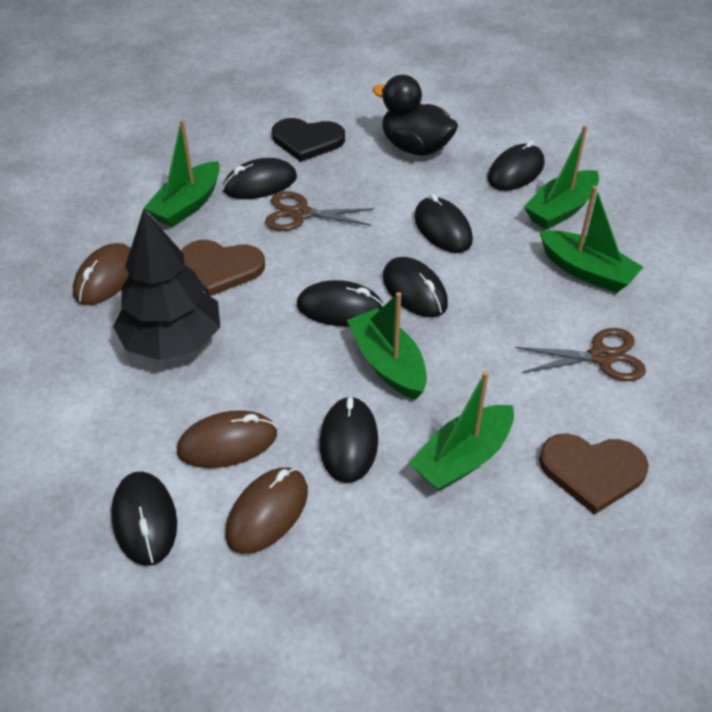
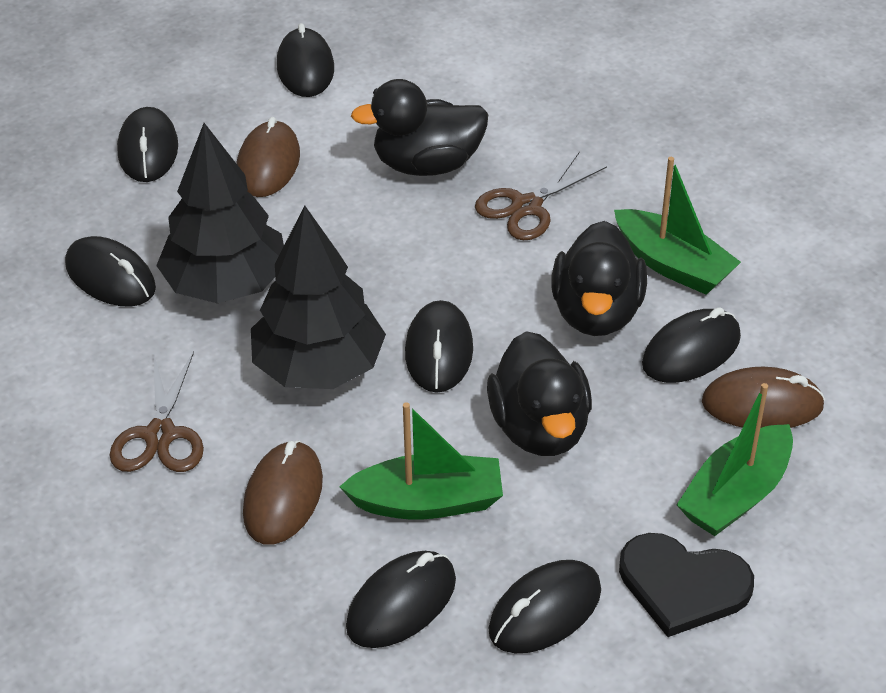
black duck: [373,75,458,156] = 1 -> [351,79,488,176] [487,331,592,456] [551,221,647,336] = 3
black tree: [113,209,220,360] = 1 -> [156,123,284,303] [251,205,386,389] = 2
brown heart: [181,240,265,296] [539,433,649,515] = 2 -> none = 0
green boat: [143,120,220,227] [347,292,427,400] [409,371,514,492] [524,125,599,230] [539,186,643,293] = 5 -> [339,402,503,520] [614,157,741,295] [677,383,793,536] = 3

